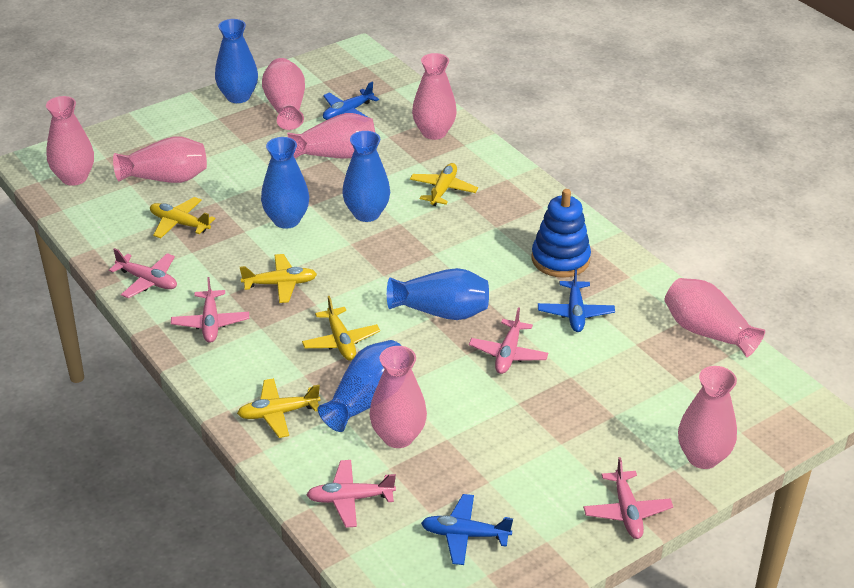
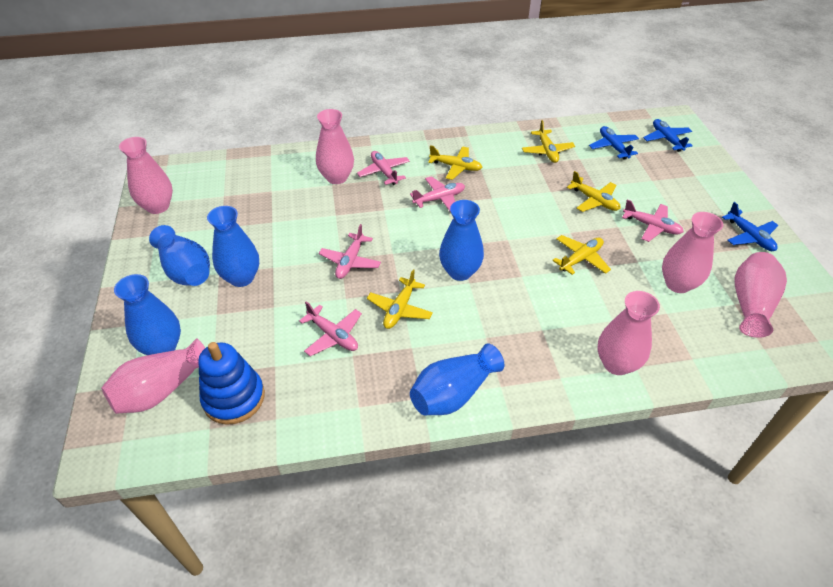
pink vase: [46,96,94,186] [113,136,207,183] [262,58,305,130] [287,113,375,159] [369,346,427,448] [412,53,457,140] [664,278,765,357] [678,366,737,469] = 8 -> [101,338,205,414] [119,137,173,214] [316,109,354,184] [598,291,660,375] [662,212,723,293] [734,252,787,338] = 6

